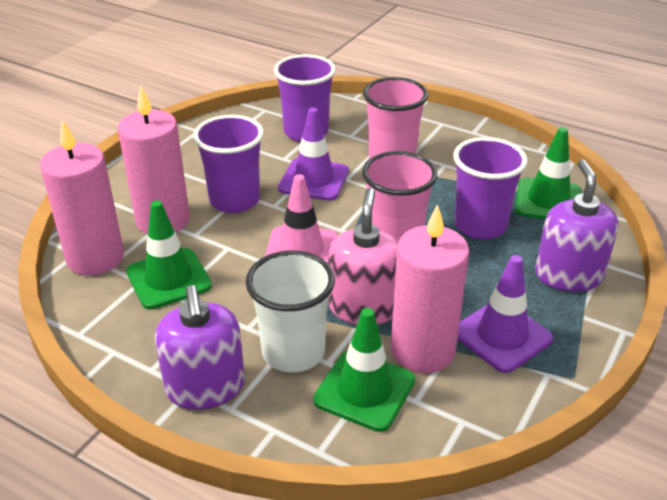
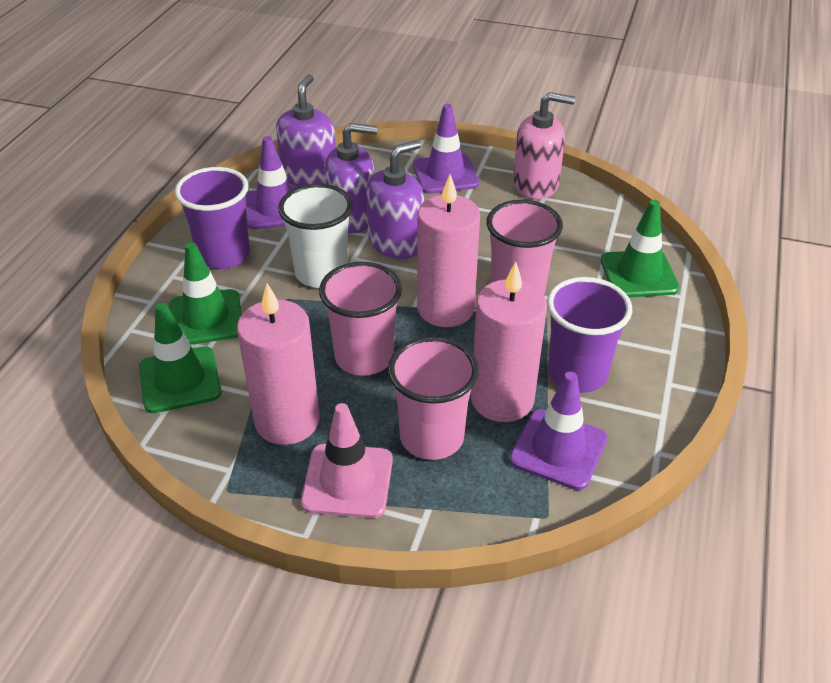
pink cup: [362,151,438,241] [363,77,428,158] = 2 -> [319,262,402,376] [388,336,479,460] [486,200,563,295] = 3
purple cup: [193,115,264,213] [274,54,336,142] [453,137,528,240] = 3 -> [175,167,250,269] [547,277,632,393] = 2
purple soap dispenser: [155,285,245,410] [535,160,618,292] = 2 -> [276,75,336,186] [324,123,378,234] [366,140,424,259] = 3
purple traffic cone: [278,108,349,201] [457,255,553,373] = 2 -> [246,136,300,230] [413,104,479,194] [509,372,607,490] = 3

